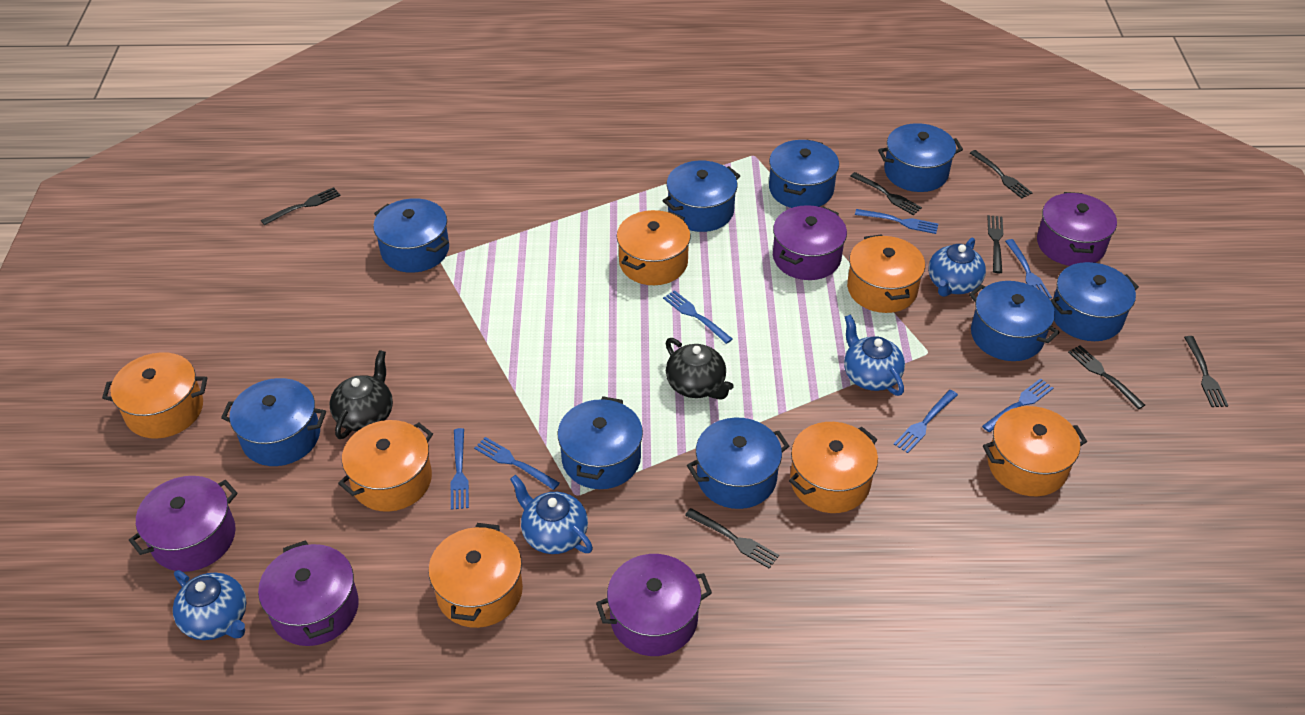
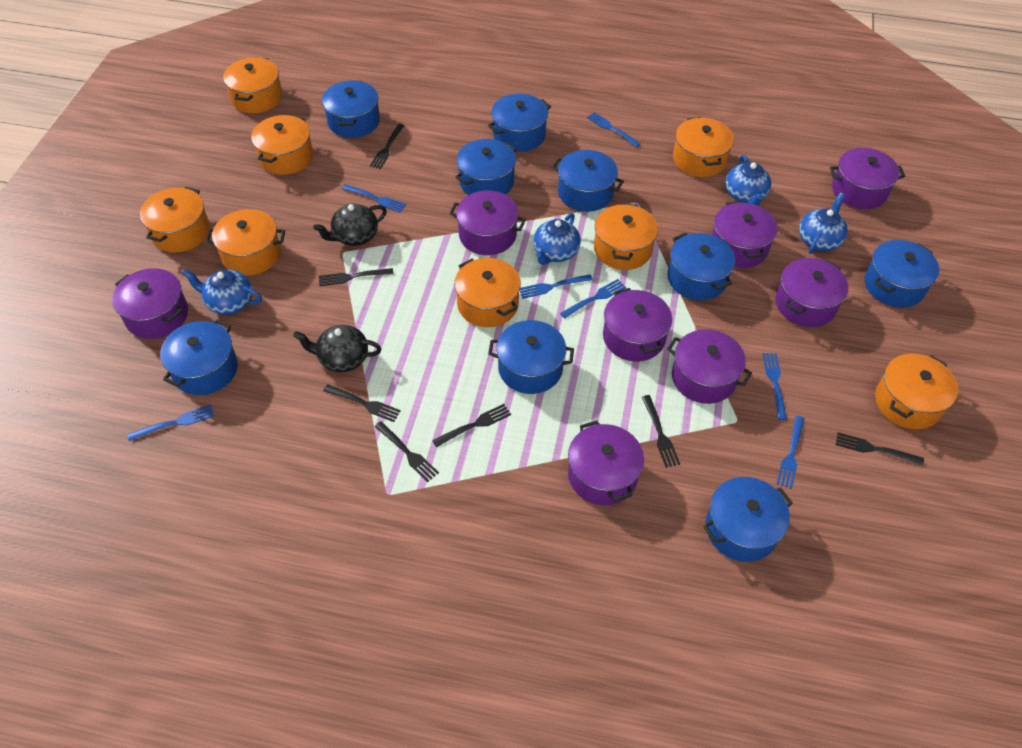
orange pot: [102,352,207,439] [338,420,433,512] [428,523,523,628] [616,210,691,285] [789,422,878,513] [847,234,925,313] [983,406,1087,496] = 7 -> [140,187,210,252] [205,209,285,275] [223,57,282,113] [251,115,313,175] [454,258,521,327] [594,203,658,270] [673,117,734,177] [875,353,958,429] = 8
purple pot: [129,476,238,572] [258,540,359,646] [596,554,712,656] [773,205,847,280] [1037,192,1117,266] = 5 -> [112,268,188,339] [449,191,526,255] [568,420,644,505] [603,288,672,362] [667,329,752,404] [712,201,777,268] [775,258,848,327] [830,148,905,209] = 8

